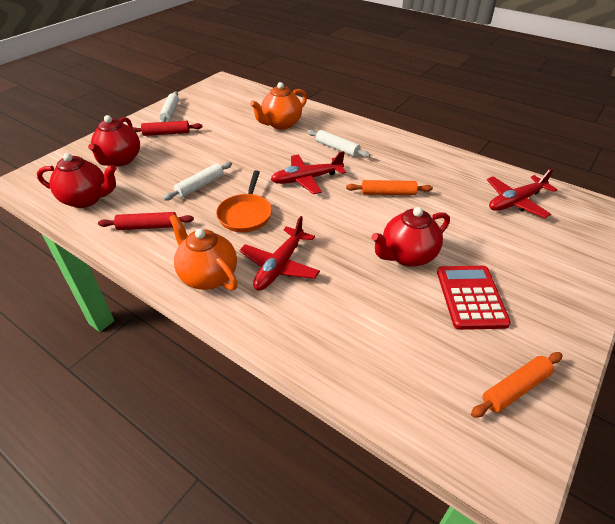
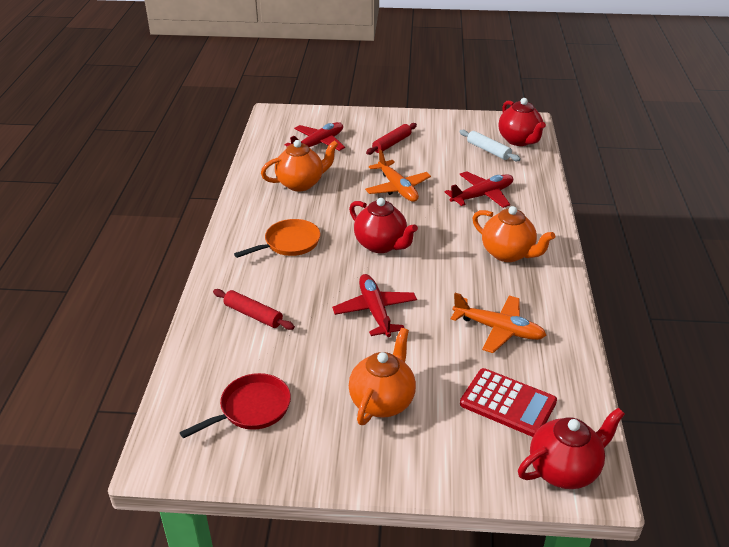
orange plane: none = 0 -> [365,149,431,202] [451,293,546,353] = 2
orange rolling pin: [346,180,433,195] [471,352,563,418] = 2 -> none = 0
orange teapot: [169,214,238,290] [250,82,307,130] = 2 -> [261,140,339,191] [349,328,416,425] [472,206,555,262] = 3
red pan: none = 0 -> [180,373,291,439] = 1
white rolling pin: [159,91,179,122] [163,162,232,201] [307,129,370,158] = 3 -> [459,130,521,161] = 1

